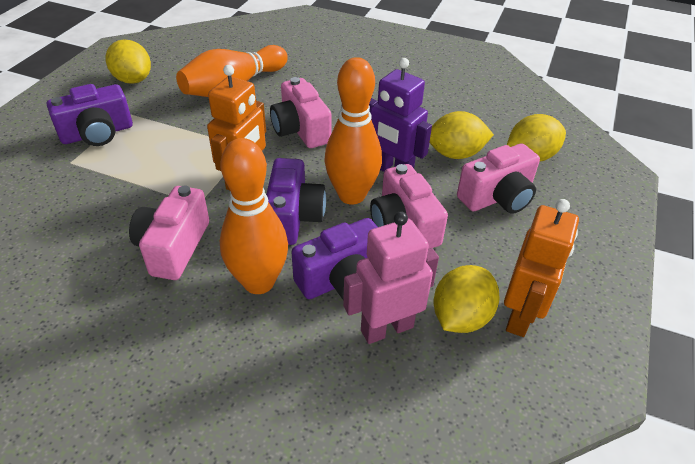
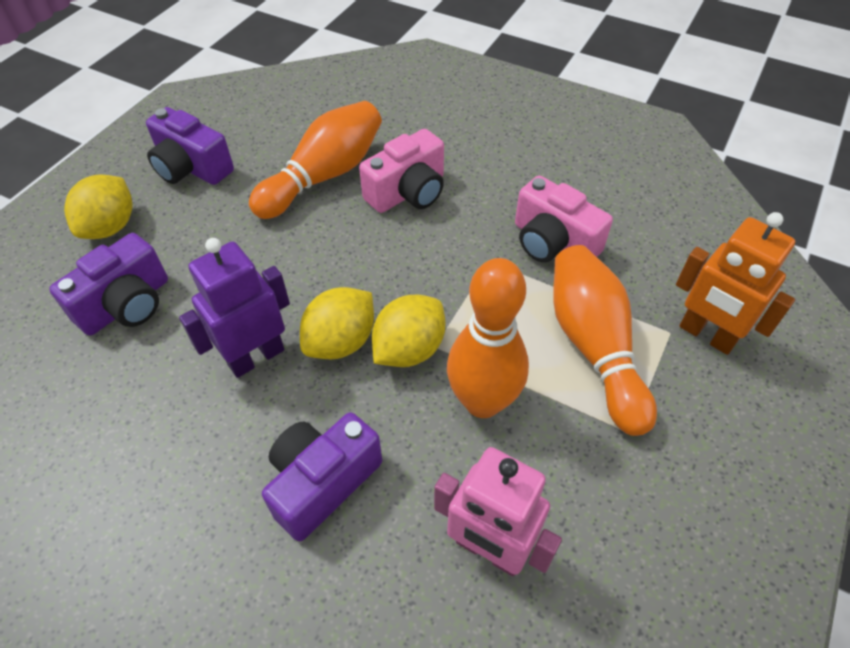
orange robot: [207,65,266,191] [504,199,579,337] = 2 -> [676,212,795,355] = 1
pink camera: [129,186,209,280] [270,77,332,148] [370,164,448,249] [457,143,540,214] = 4 -> [359,129,444,213] [515,176,613,262] = 2
yellow lemon: [106,40,151,84] [430,111,494,159] [433,265,500,333] [507,114,566,161] = 4 -> [64,174,133,239] [300,287,374,359] [372,295,445,367] = 3

